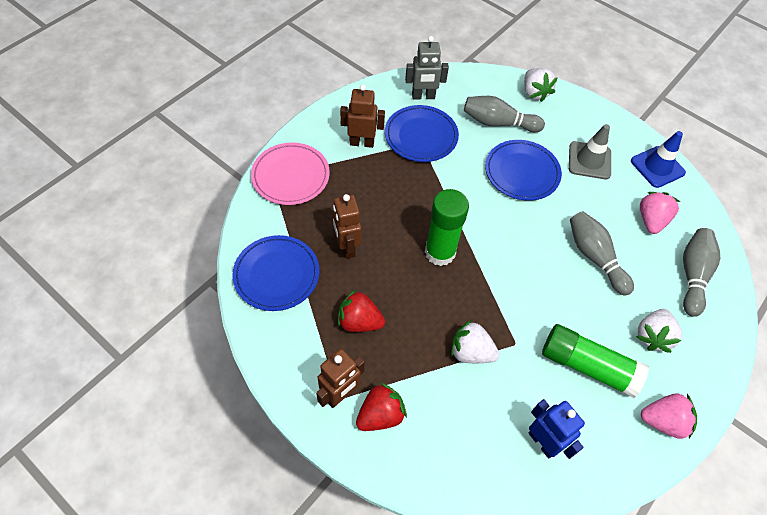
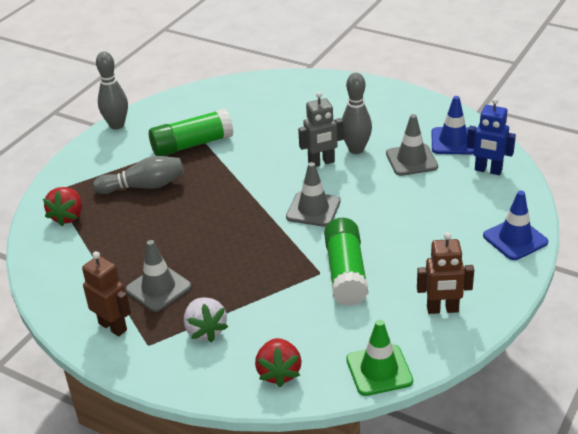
blue plate: [233,235,319,311] [385,105,459,162] [485,140,562,201] = 3 -> none = 0
blue traffic cone: [631,131,686,188] = 1 -> [432,96,474,155] [483,191,548,260] = 2
brown robot: [316,349,365,408] [332,194,362,259] [340,84,385,148] = 3 -> [82,251,131,336] [417,232,474,314] = 2
green traffic cone: none = 0 -> [346,320,413,396] = 1
grey traffic cone: [569,124,611,179] = 1 -> [126,240,192,312] [286,162,340,227] [386,114,438,176] = 3
pink plate: [251,143,330,205] = 1 -> none = 0
pink strawberry: [640,192,680,234] [641,394,697,439] = 2 -> none = 0
white strawberry: [451,320,499,363] [524,68,558,102] [636,309,682,353] = 3 -> [184,297,228,342] = 1

